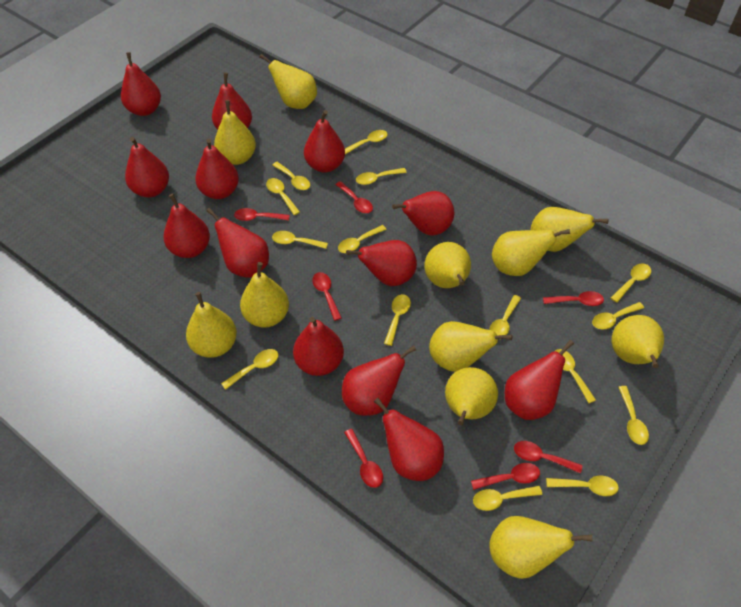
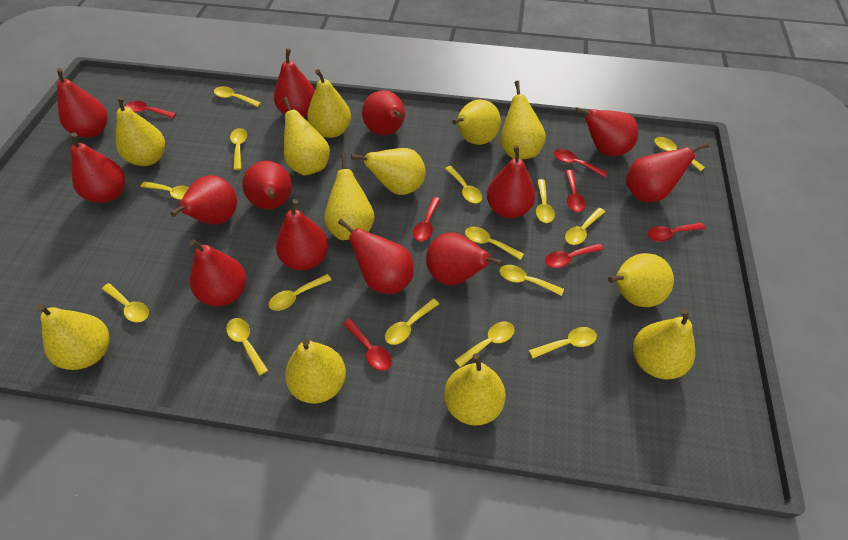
yellow pear: [186,292,237,358] [214,100,256,165] [240,262,289,328] [259,54,317,109] [424,242,471,288] [429,321,512,372] [445,367,498,425] [489,516,593,579] [492,229,570,276] [531,207,609,252] [611,315,664,368] = 11 -> [37,304,110,370] [116,96,165,166] [283,97,330,175] [285,339,346,404] [307,69,351,138] [324,153,375,240] [351,148,426,195] [444,353,506,426] [452,100,501,145] [500,81,546,159] [608,253,674,307] [633,308,695,380] = 12

